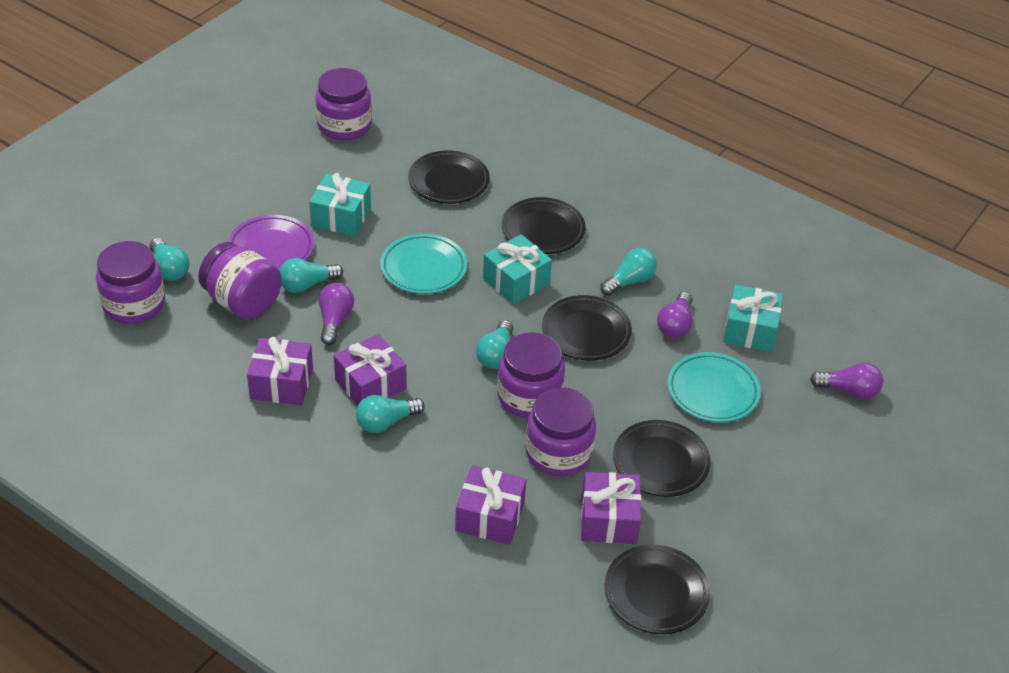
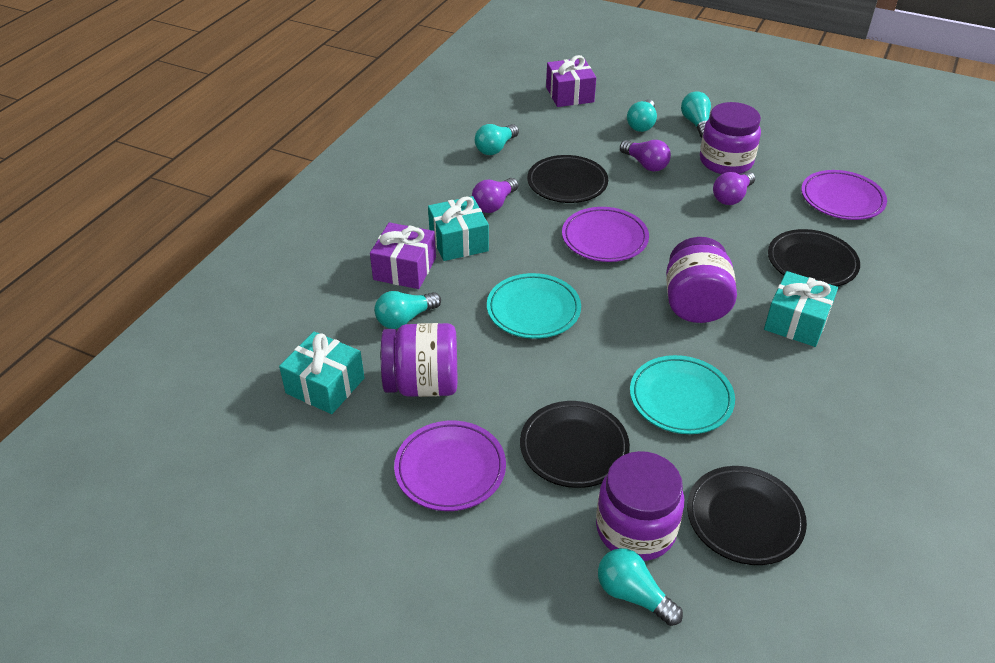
black plate: [408,150,490,204] [502,197,586,254] [542,295,632,361] [605,545,710,634] [613,420,711,497] = 5 -> [520,401,630,488] [527,155,608,203] [687,466,807,565] [768,229,860,286] = 4
purple gift: [247,337,313,405] [334,334,407,406] [455,465,526,545] [581,472,641,544] = 4 -> [370,222,436,289] [546,55,596,107] = 2
purple jar: [96,241,165,324] [198,242,282,320] [315,68,372,140] [497,332,565,419] [526,387,596,477] = 5 -> [381,323,457,397] [596,451,684,561] [666,237,737,323] [700,102,761,174] = 4
purple plate: [228,215,314,269] = 1 -> [394,421,506,511] [562,207,649,262] [801,170,887,220] = 3

